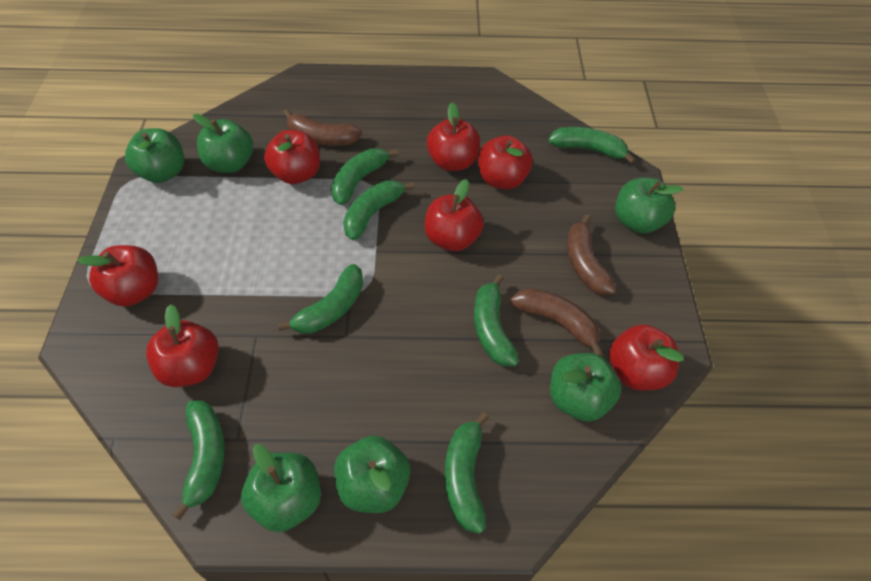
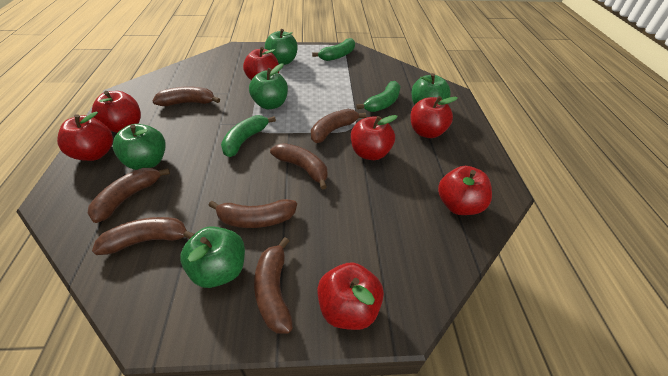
brown banana: [283,109,363,146] [510,288,603,356] [567,214,616,295] = 3 -> [88,168,170,223] [92,217,194,255] [153,86,220,106] [208,199,297,228] [254,237,293,333] [270,143,328,190] [311,109,366,143] = 7
green apple: [125,128,184,183] [193,114,253,173] [241,444,321,532] [334,436,410,513] [550,353,621,422] [615,178,683,234] = 6 -> [113,124,166,170] [180,226,245,288] [249,63,288,109] [265,29,298,65] [411,73,451,105] = 5
green banana: [173,401,225,520] [278,264,363,334] [331,148,398,205] [343,180,415,241] [445,412,489,534] [474,274,519,366] [548,127,636,164] = 7 -> [221,115,276,157] [312,38,355,61] [356,81,400,112] = 3

